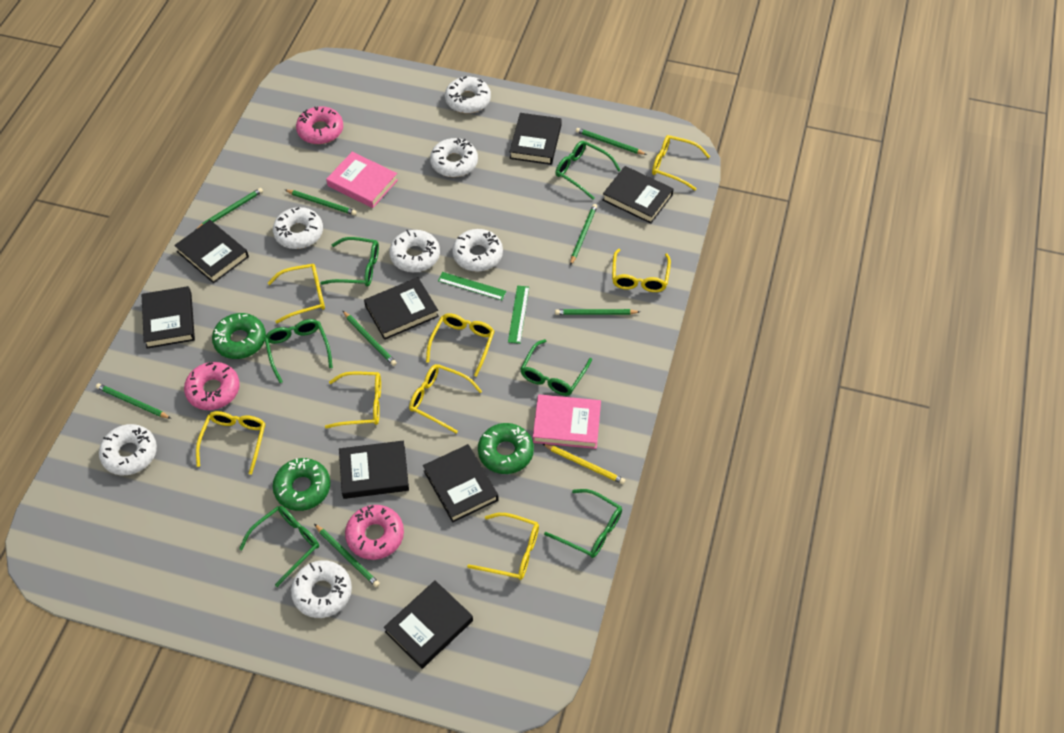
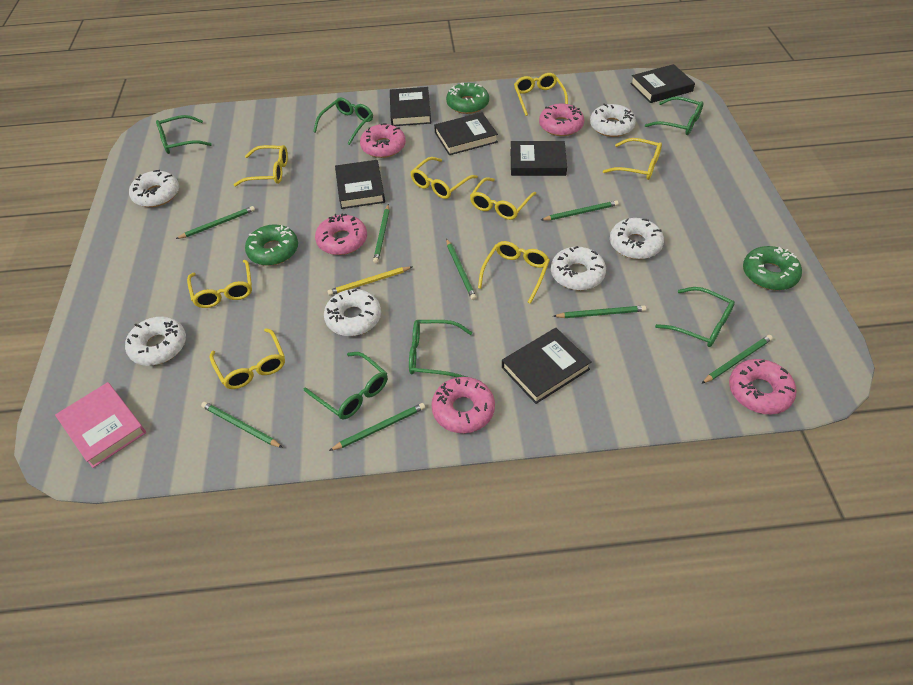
black book: [141,286,195,348] [174,220,249,283] [339,441,409,499] [364,277,439,340] [384,580,473,669] [423,444,499,523] [509,113,562,165] [602,166,674,224] = 8 -> [335,160,385,209] [390,87,431,126] [434,112,498,155] [502,328,592,404] [510,141,567,176] [630,64,695,103] = 6
green ruler: [438,272,507,300] [508,285,529,344] = 2 -> none = 0
pink book: [326,152,398,208] [533,394,601,449] = 2 -> [55,382,146,468] = 1
pink donut: [184,362,240,410] [296,106,343,144] [345,505,404,560] = 3 -> [315,213,367,255] [360,123,406,158] [431,377,495,433] [539,104,584,136] [729,359,796,414] = 5
white donut: [99,424,157,475] [273,207,323,249] [291,560,352,618] [389,230,440,272] [430,138,478,177] [445,76,491,113] [452,229,503,272] = 7 -> [125,316,186,366] [129,170,179,207] [324,289,381,336] [551,246,606,290] [590,103,636,137] [610,218,664,259] = 6

